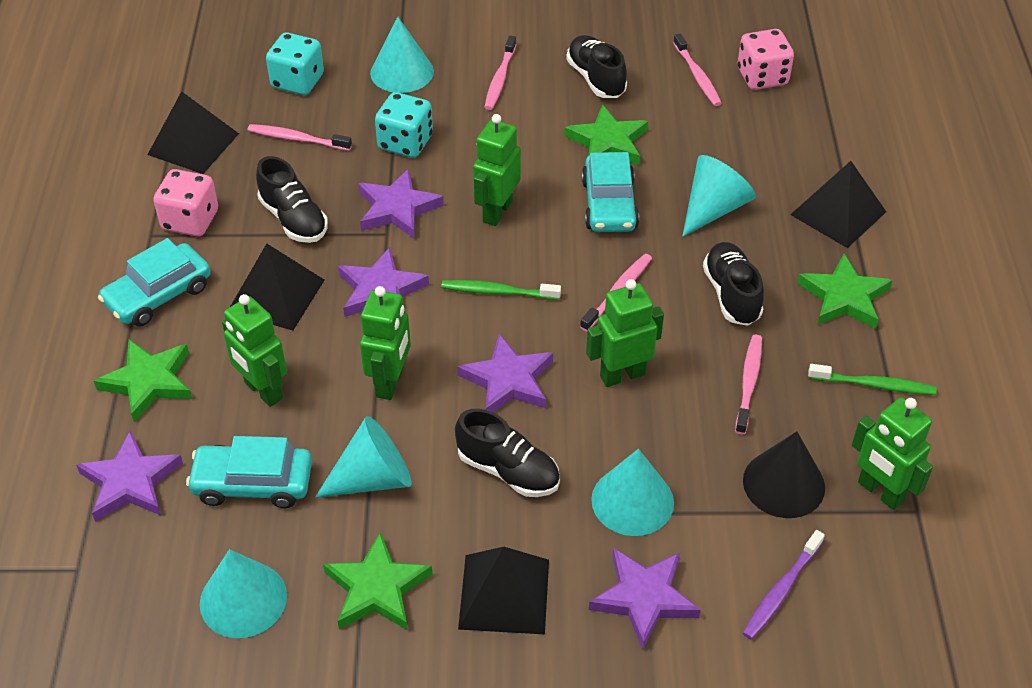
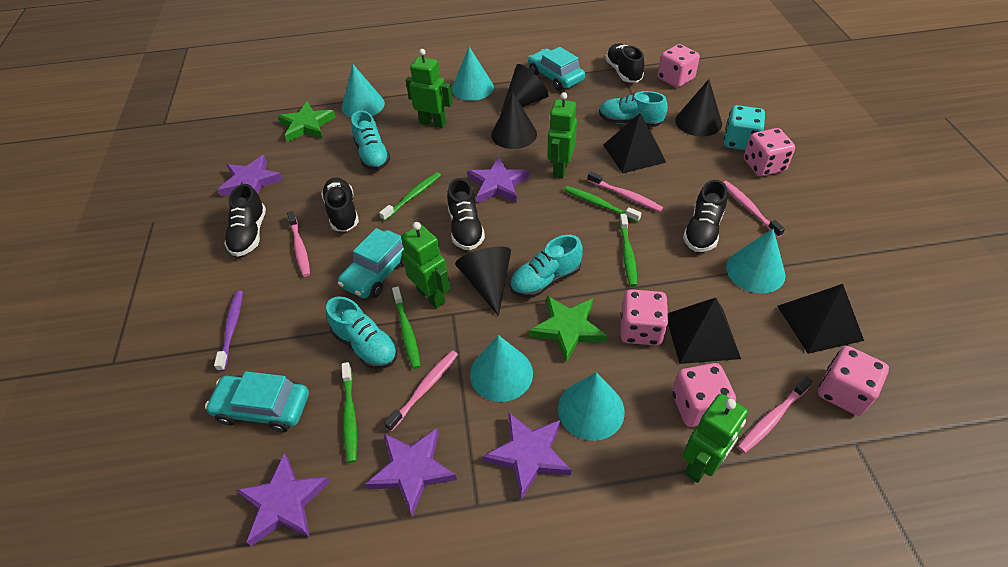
black cone: [743,431,825,518] = 1 -> [455,247,511,316] [491,92,537,149] [500,64,549,115] [675,79,722,137] = 4
black pyramid: [147,91,239,174] [230,244,324,331] [458,547,549,634] [790,161,886,248] = 4 -> [603,113,666,174] [668,298,741,364] [777,284,864,354] = 3
black shoe: [256,156,328,243] [455,409,560,497] [566,35,627,98] [703,242,764,326] = 4 -> [224,184,266,257] [321,177,359,232] [447,178,485,251] [605,43,644,83] [683,180,728,252] = 5
green robot: [222,294,287,407] [360,286,411,400] [473,114,521,226] [586,279,664,387] [852,397,933,510] = 5 -> [401,222,450,309] [406,49,453,128] [547,92,577,178] [683,394,748,483] = 4
green star: [94,339,192,423] [323,532,432,630] [565,105,648,165] [797,254,893,329] = 4 -> [278,101,336,142] [529,296,607,363] = 2
green toothbrush: [441,280,561,300] [808,364,937,395] = 2 -> [342,362,357,463] [379,172,441,221] [392,286,421,369] [564,186,641,222] [619,214,637,287] = 5
pink dice: [153,169,218,236] [738,29,794,90] = 2 -> [620,289,668,346] [658,44,700,88] [672,363,736,427] [744,128,795,176] [818,346,889,416] = 5
turquoise dice: [266,33,324,95] [375,92,433,158] = 2 -> [724,105,765,150] = 1
turquoise shoe: none = 0 -> [326,297,398,369] [351,110,391,170] [510,235,583,298] [599,91,668,127] = 4

